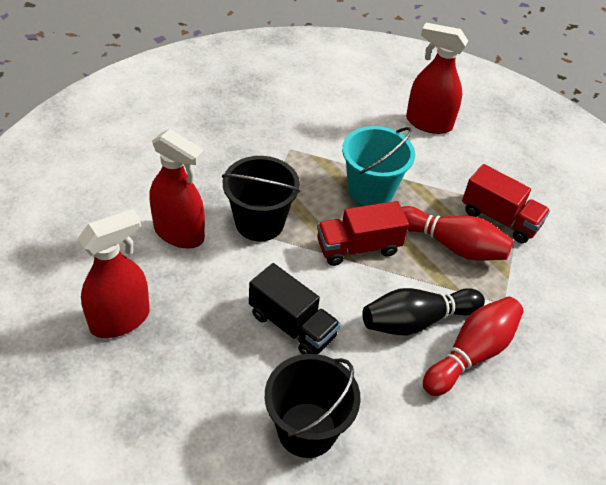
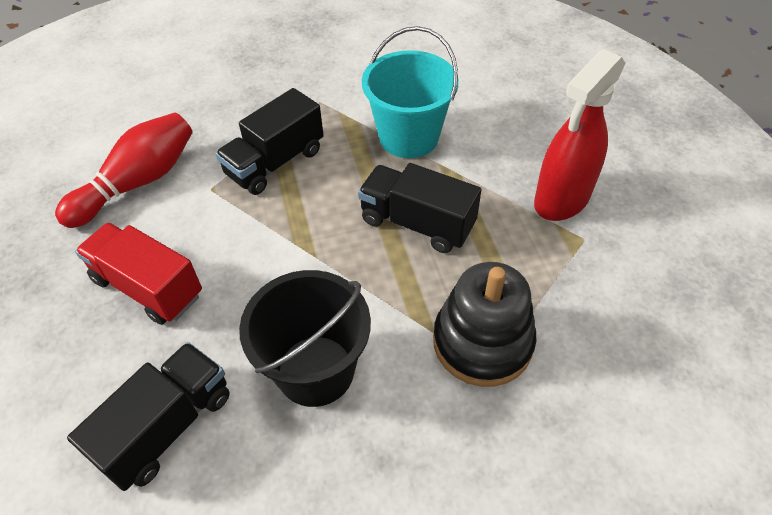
black bowling pin: [362,288,485,335] = 1 -> none = 0
black bucket: [222,156,301,241] [265,354,361,458] = 2 -> [239,270,371,407] = 1
black stacking toy: none = 0 -> [433,262,537,387] = 1
black truck: [249,263,341,354] = 1 -> [67,342,230,491] [215,88,324,195] [358,163,482,253] = 3
red bowling pin: [401,206,513,260] [423,297,524,396] = 2 -> [55,113,193,228] = 1
red spray bottle: [78,209,150,338] [149,129,205,248] [406,23,468,134] = 3 -> [534,49,625,221] = 1
red truck: [317,201,409,266] [462,164,550,243] = 2 -> [75,222,202,325] = 1

